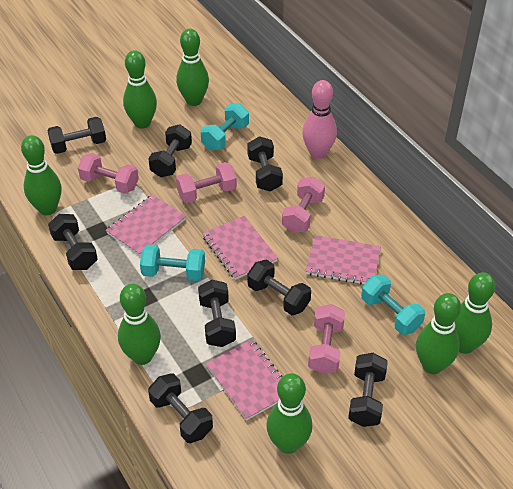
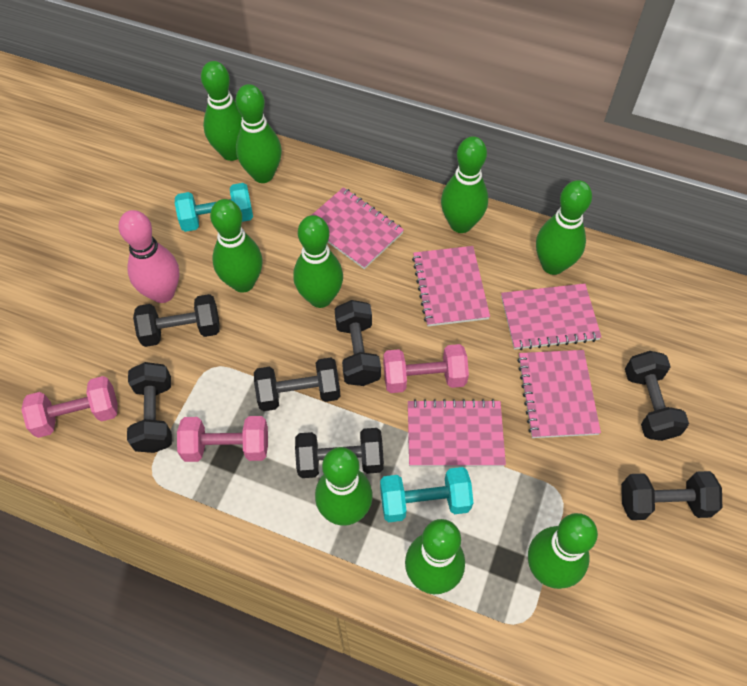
black dumbbell: [47,117,106,154] [48,214,98,270] [148,124,192,177] [148,374,213,443] [198,280,236,347] [247,259,311,315] [248,136,283,192] [348,353,388,427] = 8 -> [127,362,172,453] [133,294,220,347] [254,358,340,411] [295,428,384,478] [335,300,381,386] [621,471,722,520] [625,351,689,441] = 7
green bowling pin: [21,135,62,215] [118,284,161,365] [123,50,157,129] [176,29,209,106] [266,373,312,454] [416,293,461,374] [455,272,495,354] = 7 -> [201,61,242,161] [210,199,262,293] [236,84,282,183] [293,215,343,308] [315,447,373,526] [405,519,465,594] [441,136,488,233] [528,513,598,589] [536,180,592,275] = 9
pink dumbbell: [78,153,139,194] [176,162,237,203] [282,177,325,233] [308,304,345,374] = 4 -> [21,376,118,438] [177,416,268,462] [383,344,469,393] = 3
pink notebook: [106,194,186,256] [202,216,278,280] [206,339,283,421] [305,235,381,285] = 4 -> [312,187,404,269] [408,399,506,467] [412,246,490,326] [501,284,602,350] [517,350,601,438] = 5
turquoise dumbbell: [140,245,205,281] [201,103,249,150] [361,275,425,335] = 3 -> [175,183,253,232] [380,467,473,522] = 2

